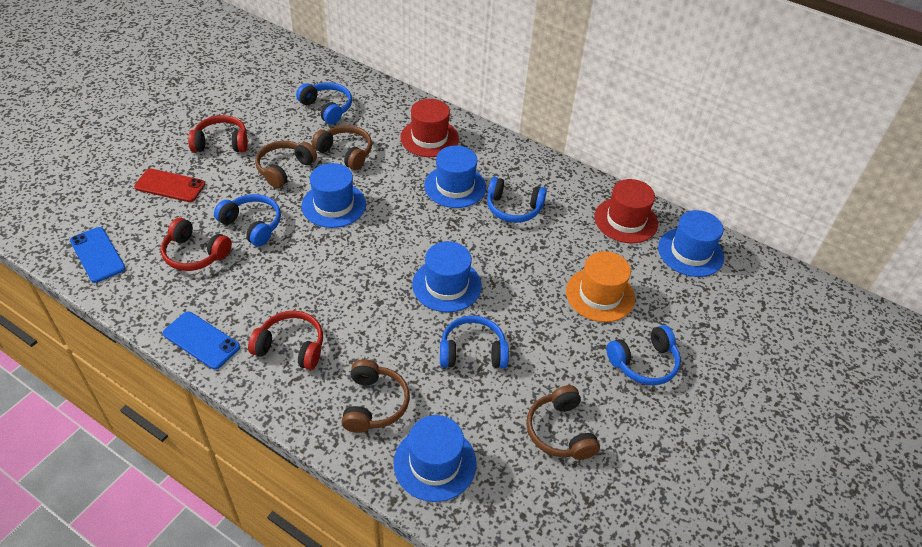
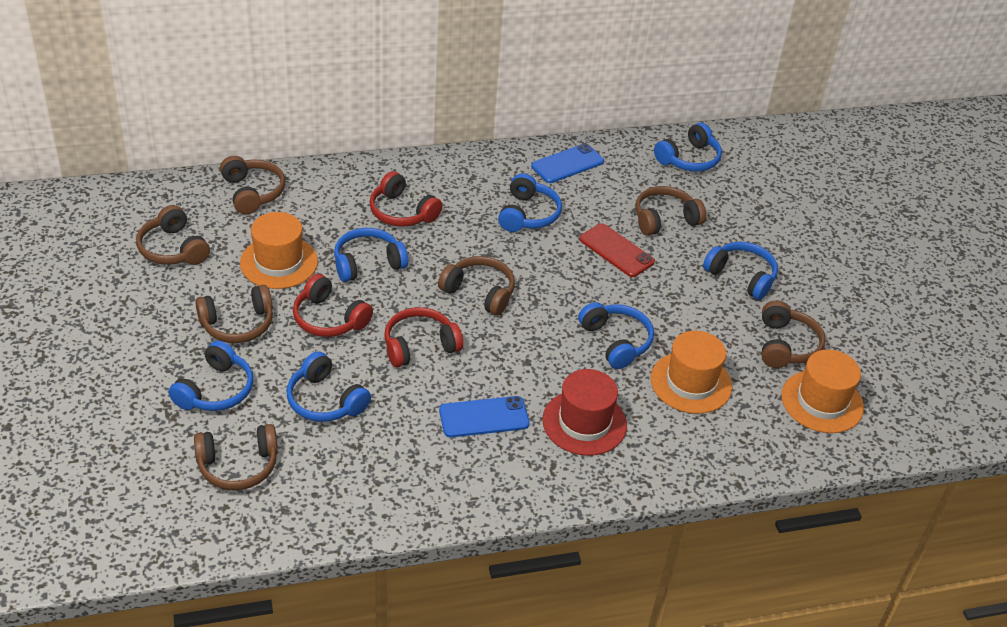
blue hat: [302,163,366,228] [394,415,477,502] [412,241,482,312] [424,146,486,208] [658,210,724,277] = 5 -> none = 0
blue headphones: [214,194,281,246] [296,82,352,124] [440,315,509,368] [487,177,547,223] [606,325,681,385] = 5 -> [169,341,253,411] [287,351,371,422] [334,228,408,282] [498,173,562,232] [578,302,654,369] [654,122,722,172] [703,241,778,300] = 7
brown headphones: [255,141,317,188] [312,125,372,170] [341,359,410,433] [526,385,600,460] = 4 -> [136,205,210,265] [194,424,278,490] [195,285,273,343] [220,156,285,214] [438,256,515,316] [635,186,706,236] [762,300,826,368] = 7
orange hat: [566,251,635,322] = 1 -> [240,212,318,289] [651,331,732,414] [781,349,864,433] = 3
red hat: [400,99,459,157] [595,179,658,243] = 2 -> [542,369,627,456] = 1

